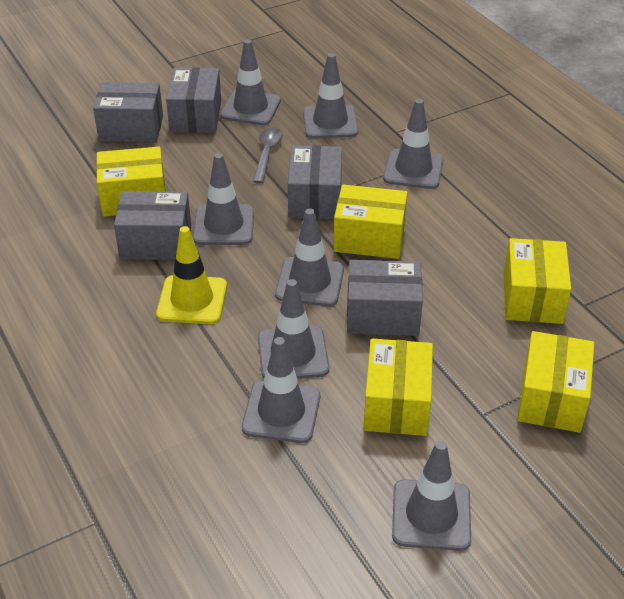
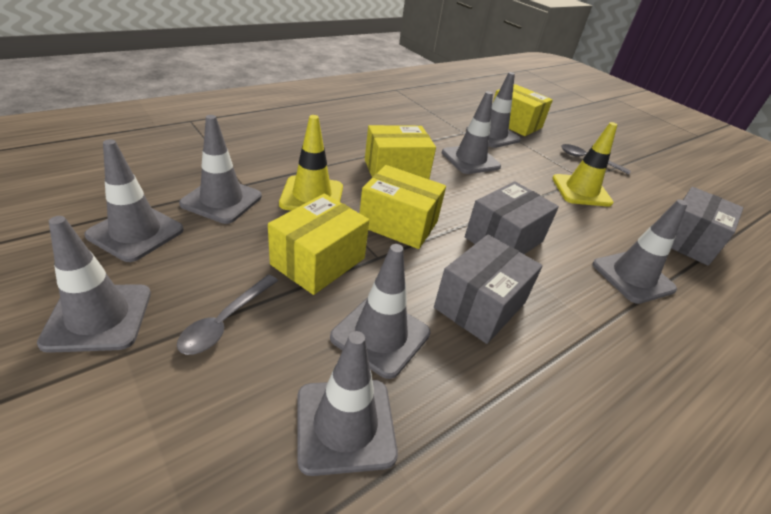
grey box: [93,82,163,142] [114,191,191,260] [166,67,221,133] [288,145,342,219] [347,260,423,336] = 5 -> [434,235,543,344] [465,181,559,254] [671,187,743,266] = 3
grey spoon: [253,127,282,184] = 1 -> [177,275,278,355] [561,144,631,174] = 2
yellow box: [96,147,166,217] [333,185,408,259] [364,338,433,436] [504,238,571,324] [517,331,594,433] = 5 -> [268,194,369,295] [360,165,446,249] [365,125,436,179] [493,84,553,136] = 4
yellow traffic cone: [156,226,227,324] = 1 -> [279,115,343,211] [552,122,617,207] = 2

